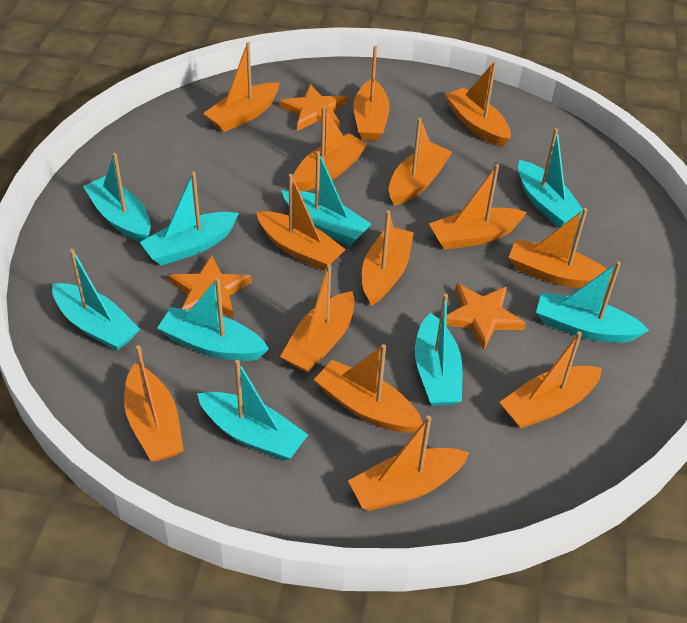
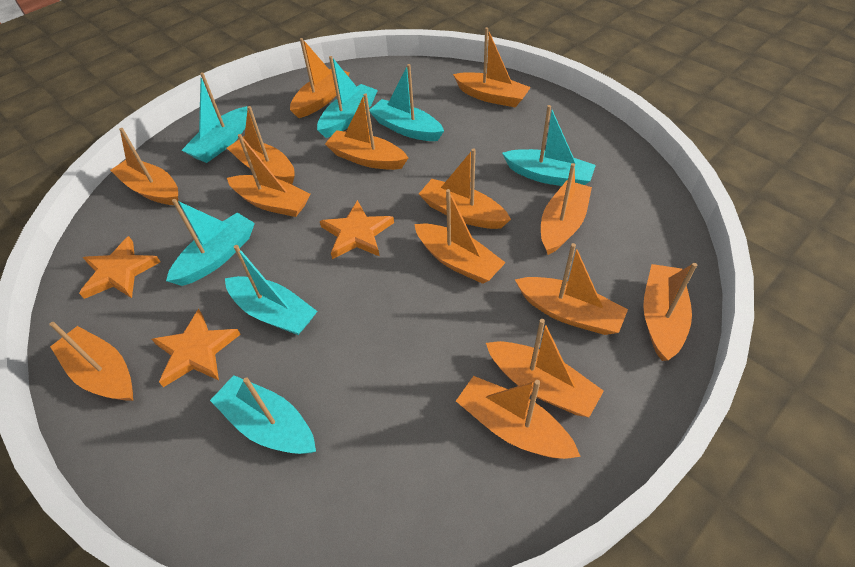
turquoise boat: [52,249,140,351] [83,153,151,242] [140,171,239,266] [157,278,269,361] [197,360,308,461] [281,151,372,245] [415,294,462,406] [518,128,583,228] [536,261,649,343] = 9 -> [166,199,255,286] [181,72,247,163] [210,375,316,454] [225,245,317,335] [317,56,378,138] [369,64,444,141] [502,105,596,186] = 7

